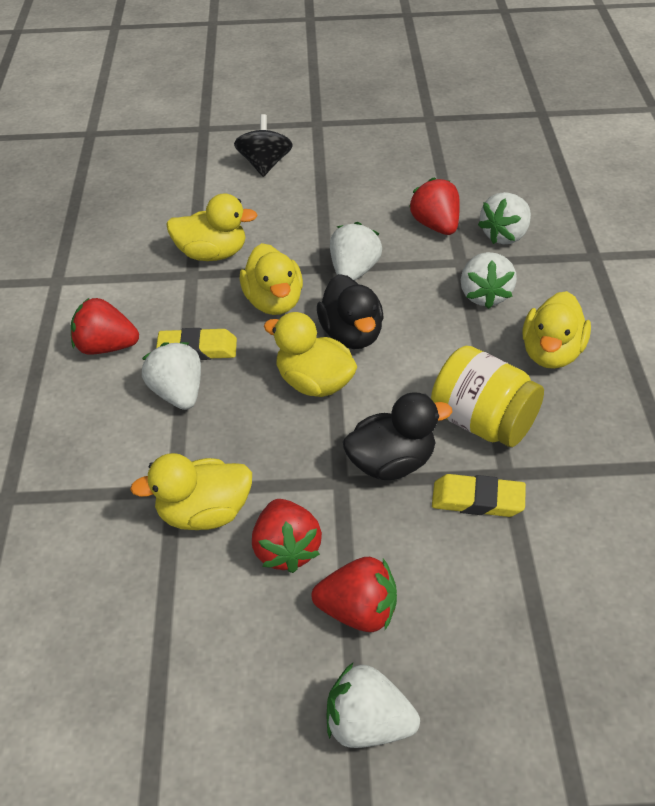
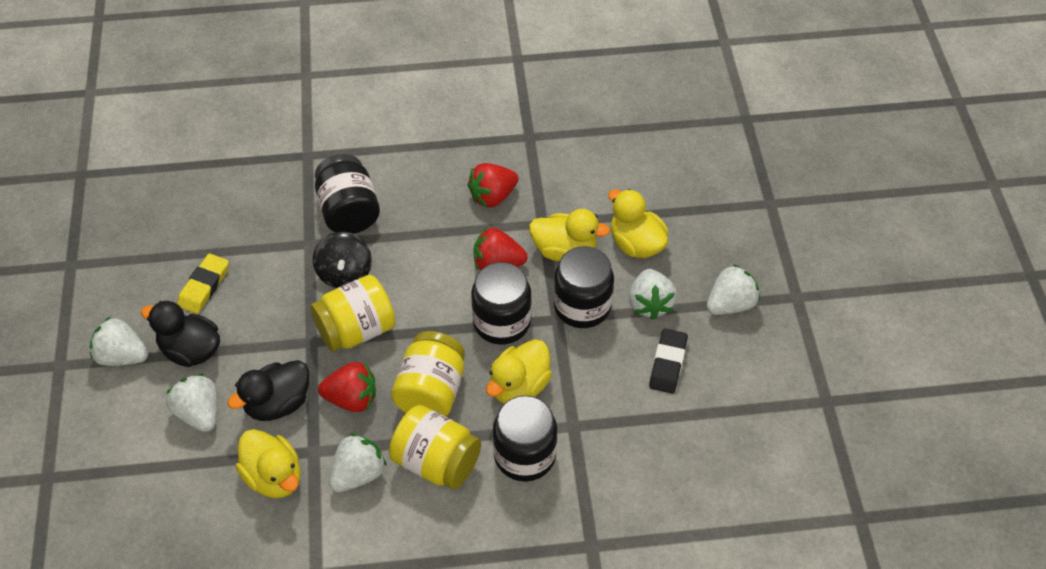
black eraser: none = 0 -> [649,329,688,393] = 1
black jar: none = 0 -> [315,154,380,234] [471,262,532,345] [493,395,557,482] [554,246,614,328] = 4
red strawberry: [71,298,139,355] [252,499,322,573] [312,557,397,632] [409,178,460,235] = 4 -> [318,362,376,412] [467,163,518,208] [473,227,528,271] = 3
yellow duck: [130,453,252,530] [166,193,258,261] [240,243,303,315] [264,312,358,397] [522,291,591,369] = 5 -> [236,429,300,498] [486,339,552,403] [529,209,610,261] [608,189,669,258] = 4
yellow eraser: [156,328,237,360] [432,474,526,517] = 2 -> [177,253,229,314] = 1
yellow jar: [431,346,544,447] = 1 -> [310,275,396,352] [389,405,481,489] [391,331,465,416] = 3

